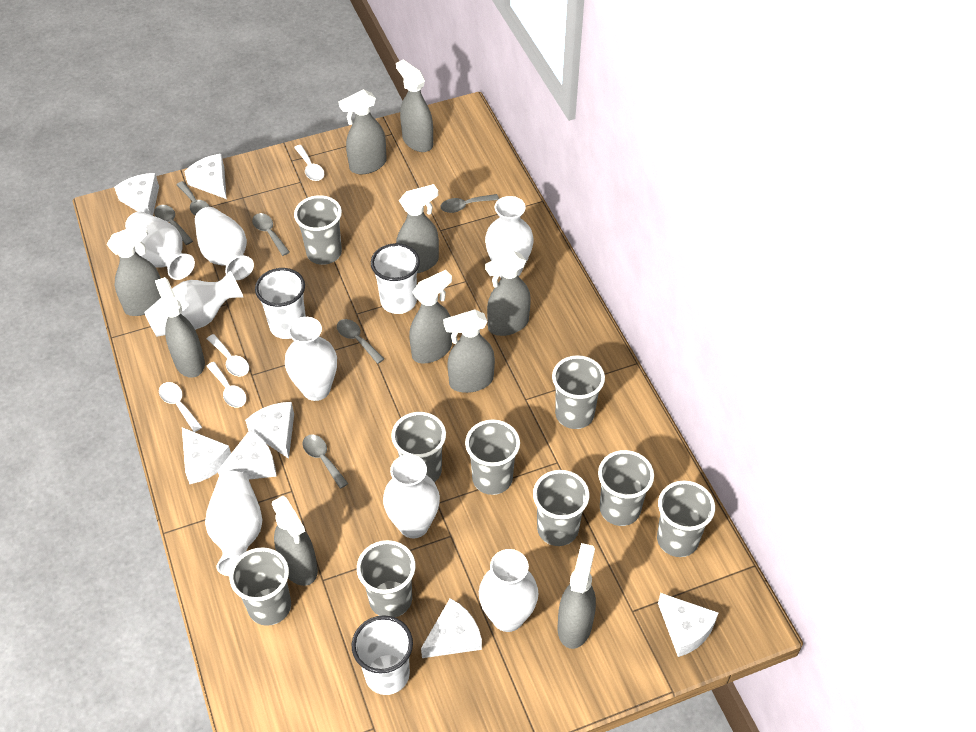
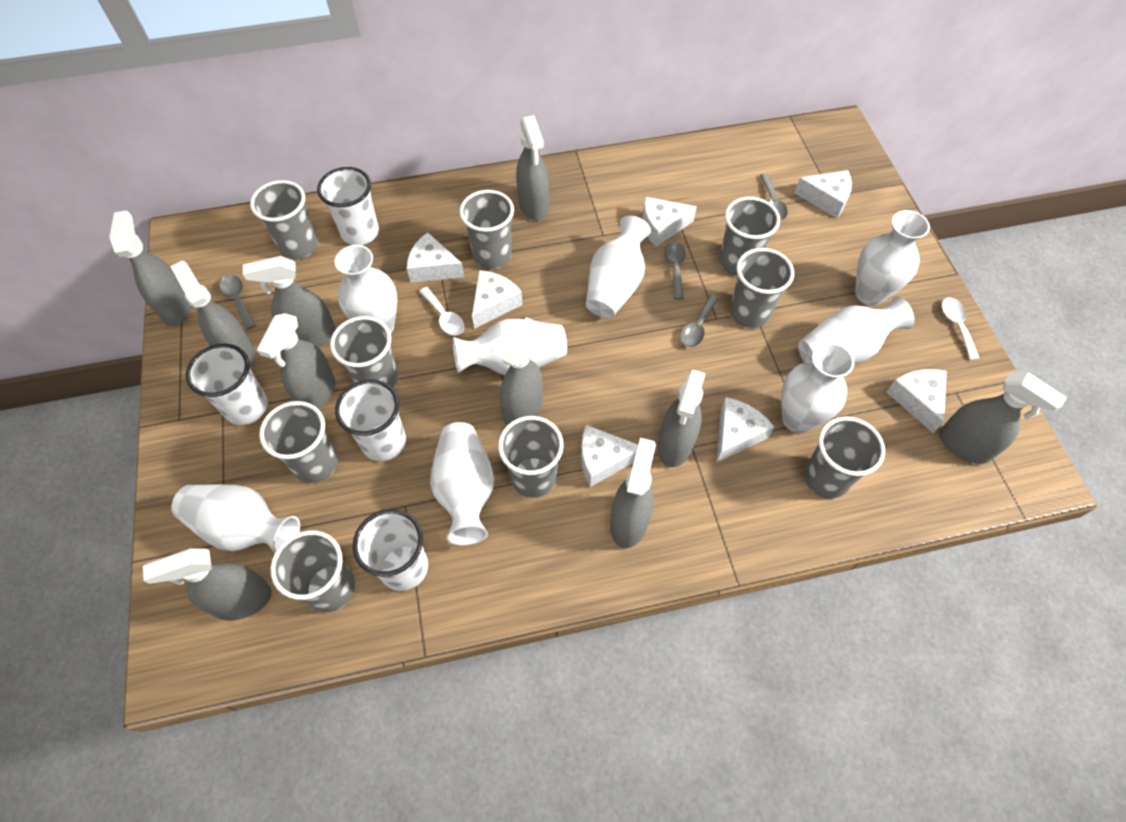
grey spoon: [154,205,193,245] [176,181,210,216] [252,213,290,256] [302,435,348,489] [337,319,384,364] [440,194,499,213] = 6 -> [219,275,256,330] [664,242,686,300] [680,295,718,348] [760,174,788,220] = 4
white cup: [255,268,306,339] [352,615,413,695] [371,243,420,314] = 3 -> [186,344,268,425] [317,167,379,245] [335,379,406,461] [353,509,428,591] = 4
white spoon: [159,382,202,432] [206,362,247,407] [207,334,249,377] [294,145,324,181] = 4 -> [419,287,464,336] [942,298,980,360] = 2

